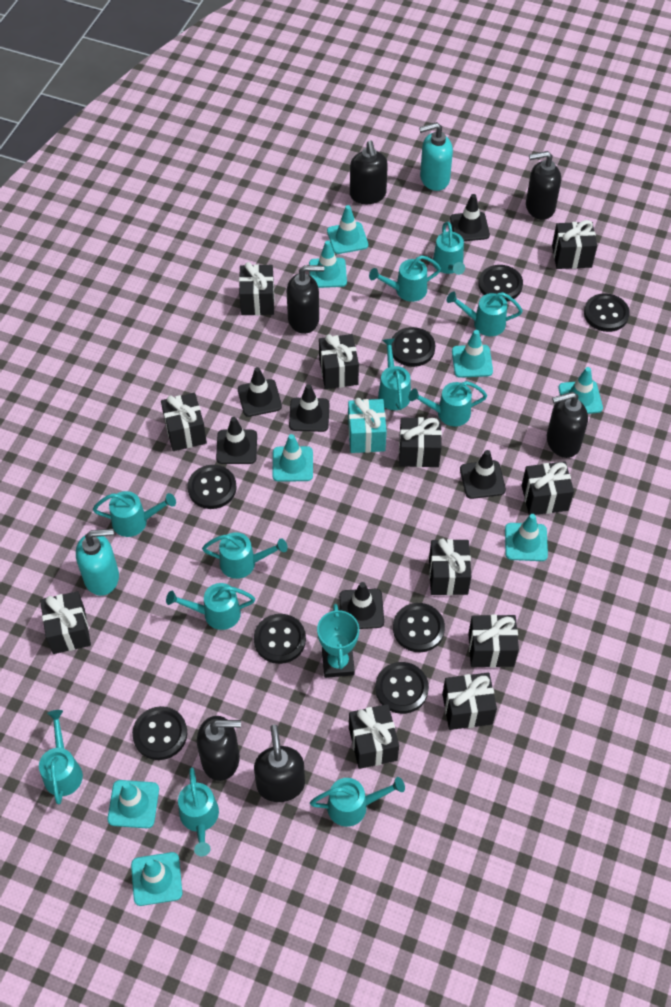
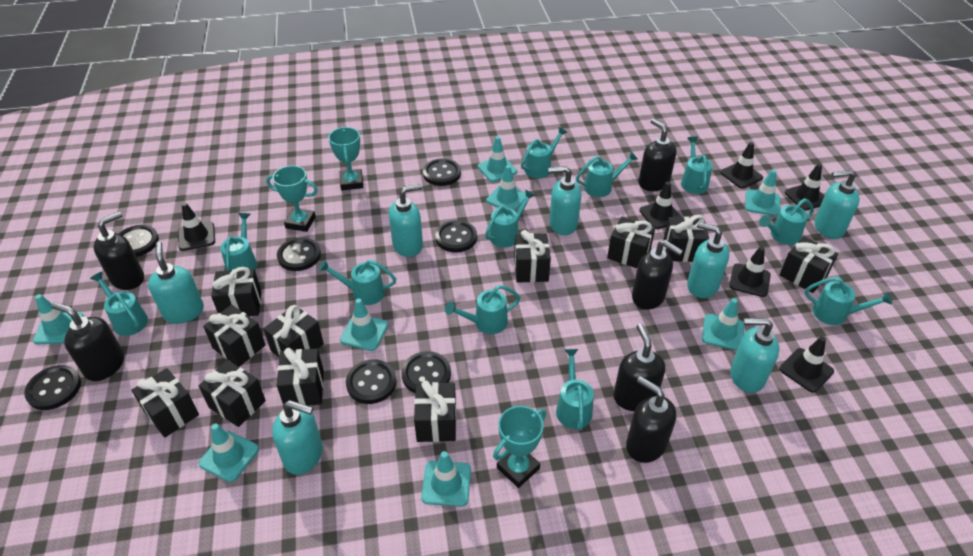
black button: [132,706,187,760] [188,465,237,509] [254,614,306,664] [375,662,429,714] [391,327,435,367] [393,603,445,652] [479,265,523,302] [584,293,630,332] = 8 -> [24,365,81,410] [119,225,159,257] [277,237,321,271] [346,359,396,404] [401,351,451,393] [423,158,461,186] [435,220,477,253] = 7
turquoise gift: [348,398,387,453] = 1 -> none = 0
turquoise soap dispenser: [76,529,119,596] [419,122,453,191] = 2 -> [148,242,204,324] [272,400,323,475] [389,184,423,257] [548,166,581,235] [687,222,729,298] [731,318,779,393] [815,170,860,239] = 7
turquoise trophy: [317,604,359,678] = 1 -> [266,166,318,232] [328,127,363,190] [493,406,546,488] = 3

